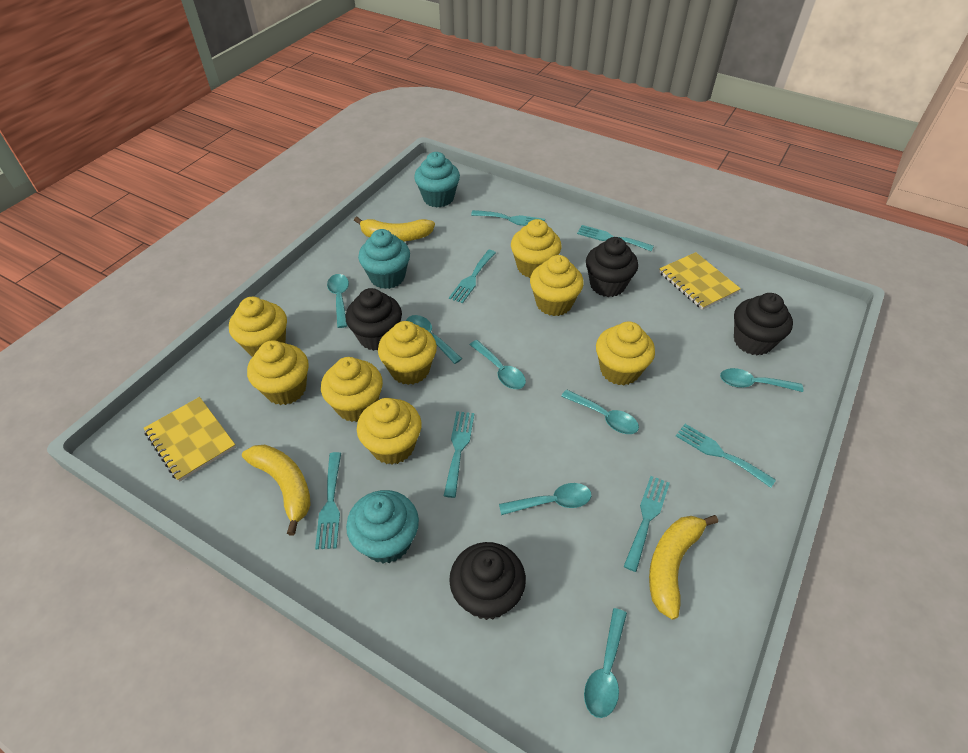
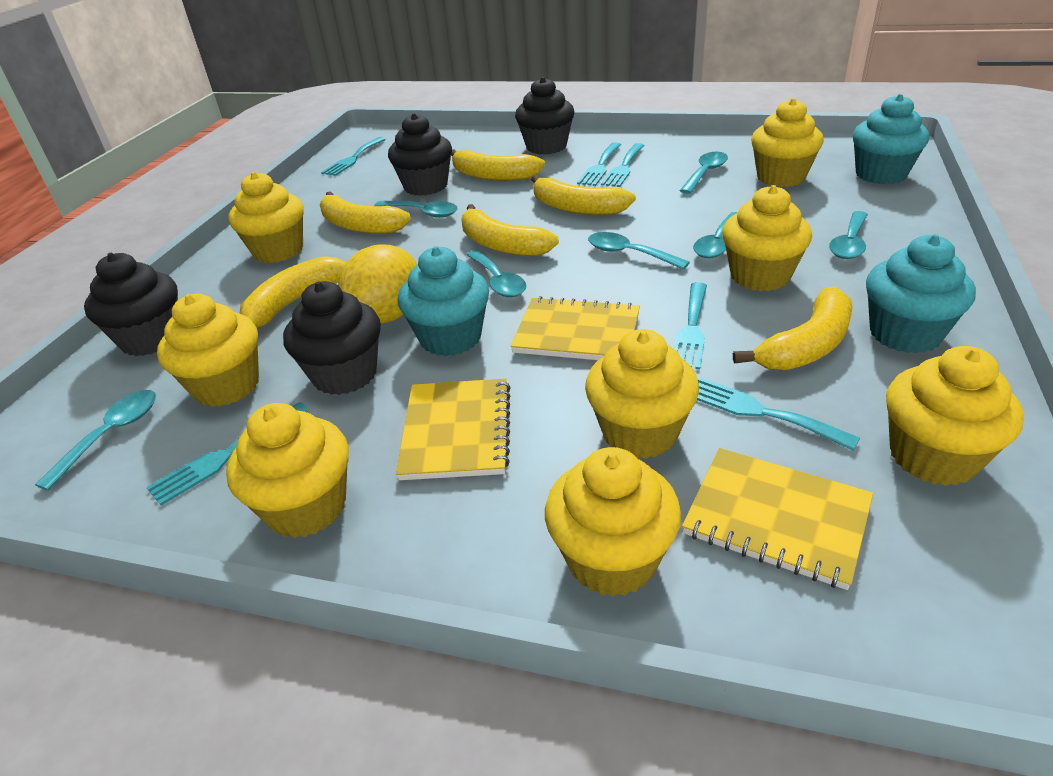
turquoise fork: [315,452,341,549] [444,411,474,498] [449,250,496,303] [471,210,545,226] [577,225,654,251] [624,476,670,572] [676,424,776,488] = 7 -> [146,402,309,506] [321,137,386,176] [577,142,621,186] [601,143,645,187] [673,282,707,370] [697,377,860,450] = 6
yellow banana: [242,445,311,536] [354,217,435,241] [649,515,718,620] = 3 -> [240,256,347,327] [320,191,411,234] [451,149,545,181] [461,204,559,256] [531,175,636,215] [733,287,852,370] = 6
yellow lemon: none = 0 -> [338,244,417,324] = 1
yellow notebook: [143,397,236,482] [659,252,741,310] = 2 -> [396,378,511,480] [511,296,640,360] [682,448,873,590] = 3

